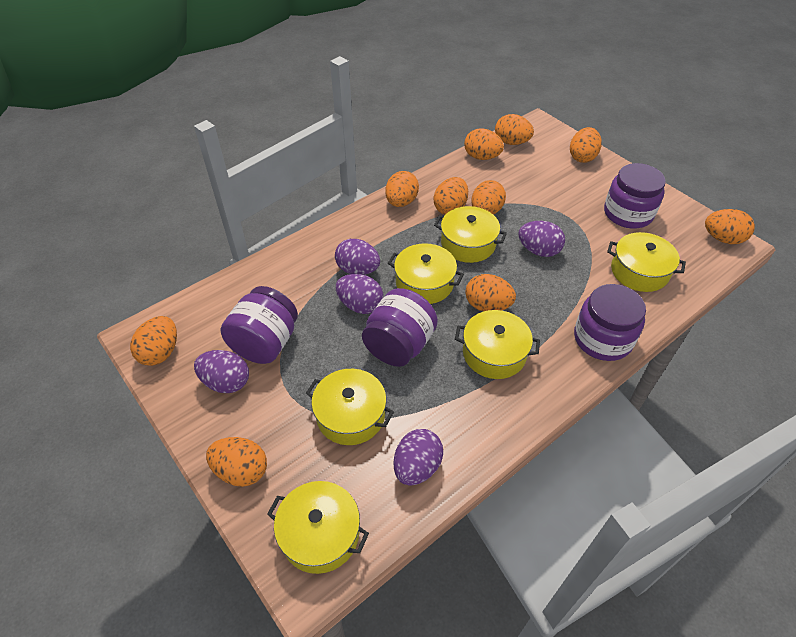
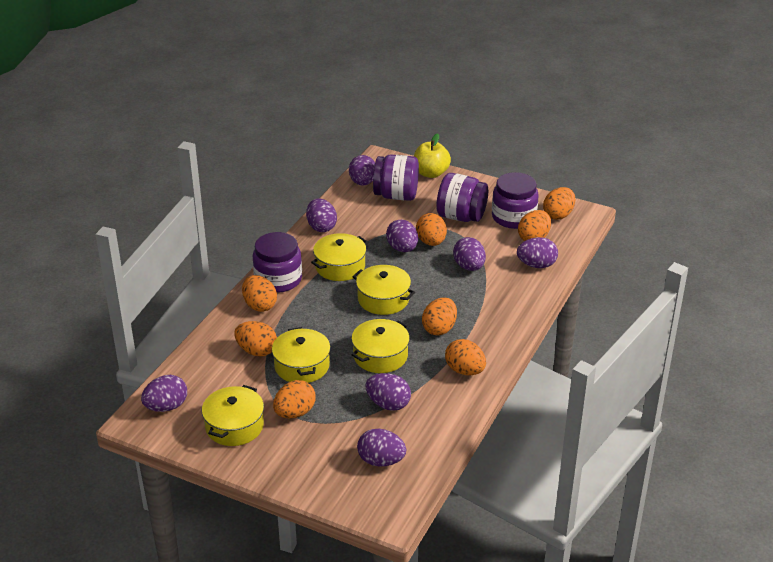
orange egg: [130,316,177,366] [206,437,267,487] [385,171,419,207] [434,177,468,215] [464,128,504,160] [465,274,516,311] [471,180,506,215] [495,114,534,145] [570,127,602,163] [705,209,755,244] = 10 -> [234,321,277,357] [242,275,277,312] [273,380,316,419] [416,213,447,246] [422,297,457,335] [445,339,486,376] [518,210,551,241] [543,187,575,220] = 8
purple egg: [194,350,249,393] [335,239,380,275] [336,274,383,314] [394,429,443,485] [518,221,565,257] = 5 -> [141,375,187,412] [306,198,337,232] [349,155,375,185] [357,429,406,466] [365,373,411,411] [386,220,418,252] [453,237,486,271] [517,237,558,268] = 8
yellow apple: none = 0 -> [414,133,451,178] = 1
yellow pot: [267,481,369,574] [306,369,394,445] [388,243,464,304] [434,206,507,263] [455,310,540,379] [607,232,686,292] = 6 -> [202,385,264,446] [272,327,331,383] [311,233,368,281] [351,319,410,373] [353,265,415,315] = 5

